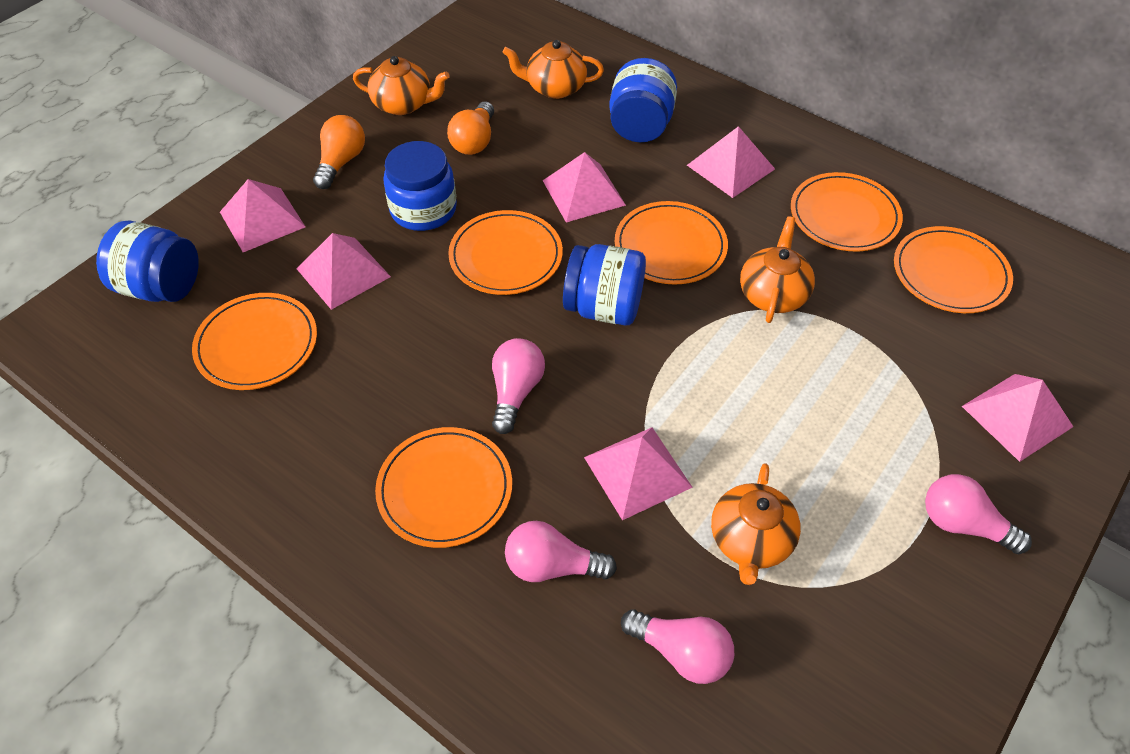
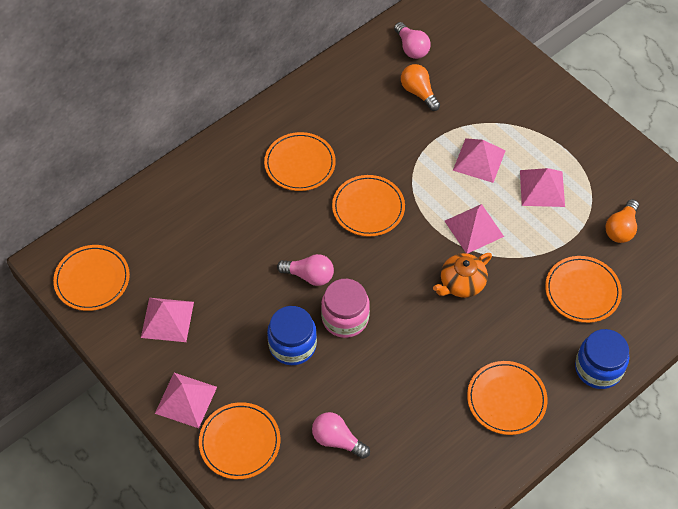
blue jar: [96,221,199,302] [383,141,457,231] [563,244,646,326] [609,58,677,142] = 4 -> [267,306,317,365] [575,329,629,389] = 2
orange teapot: [353,56,450,115] [502,40,604,99] [711,463,801,585] [740,216,815,323] = 4 -> [433,253,492,298] = 1
pink jar: none = 0 -> [321,279,370,338] = 1
pink light bulb: [492,338,545,434] [505,521,617,582] [621,609,734,684] [925,474,1032,554] = 4 -> [277,254,334,286] [312,412,370,459] [394,22,431,59] = 3
pink pyramid: [220,179,305,252] [297,233,391,310] [543,152,626,222] [584,427,693,520] [687,126,775,198] [962,374,1074,462] = 6 -> [141,298,194,342] [155,373,217,428] [445,204,504,254] [453,138,506,183] [520,168,565,207] = 5

